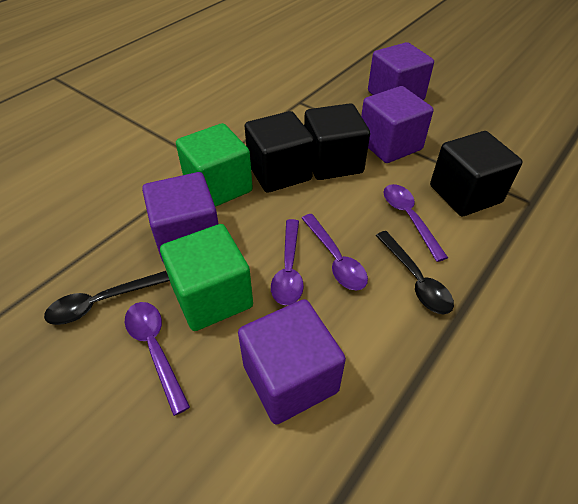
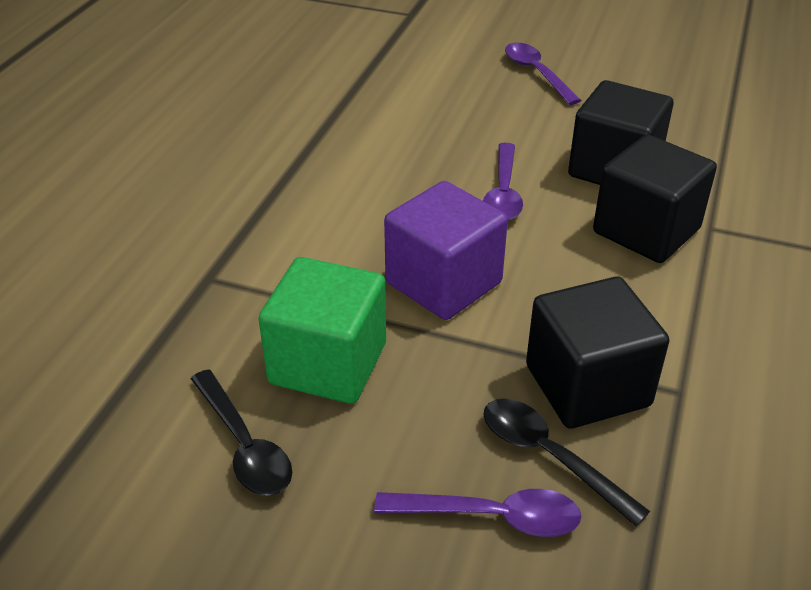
green cube: [160,224,253,331] [176,123,253,207] = 2 -> [259,257,386,404] = 1
purple cube: [142,172,219,263] [238,299,346,425] [361,86,434,163] [368,42,434,100] = 4 -> [384,181,508,320] = 1
purple spoon: [125,302,190,416] [271,219,304,305] [302,214,368,291] [383,184,448,262] = 4 -> [374,489,582,537] [483,143,523,221] [505,42,582,105] = 3

